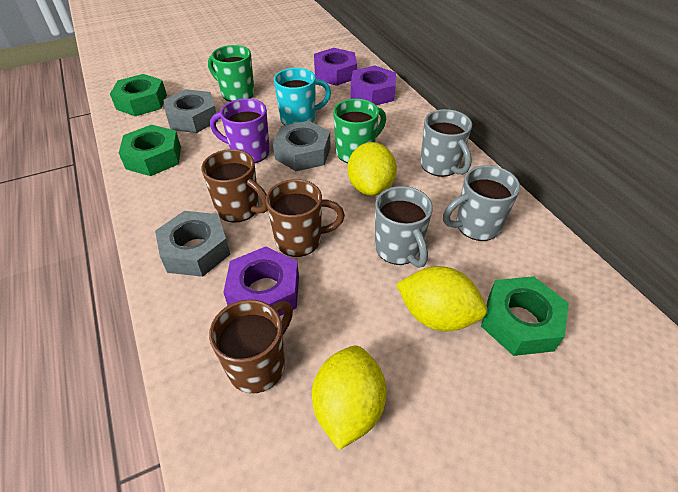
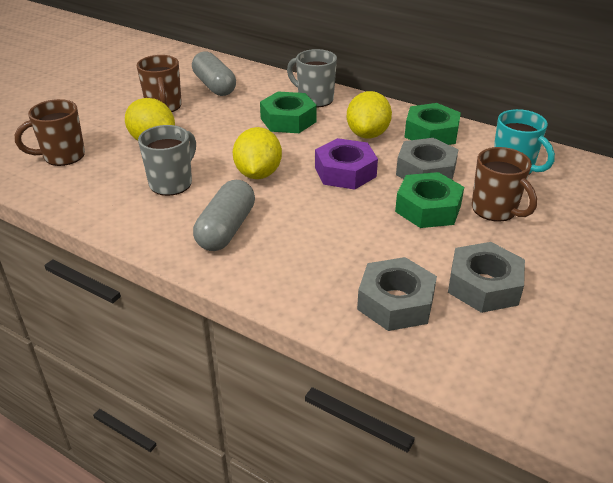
green mug: [208,45,254,102] [333,99,386,163] = 2 -> none = 0
grey capsule: none = 0 -> [192,51,236,96] [193,180,255,251] = 2
grey mug: [375,186,433,268] [420,109,472,177] [443,165,520,241] = 3 -> [138,125,196,196] [287,49,337,107] = 2
purple mug: [210,98,270,163] = 1 -> none = 0
purple nut: [223,246,299,316] [314,48,357,86] [350,66,396,105] = 3 -> [315,138,378,190] = 1

